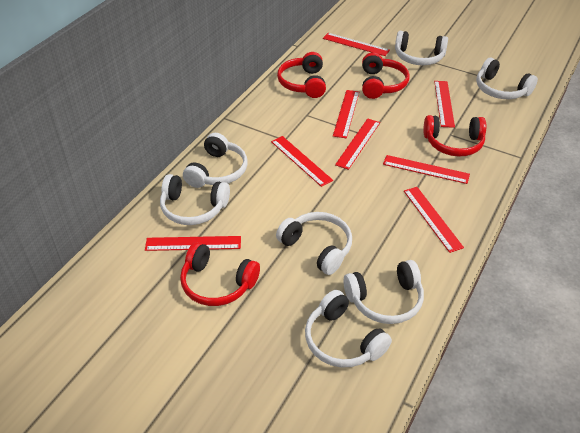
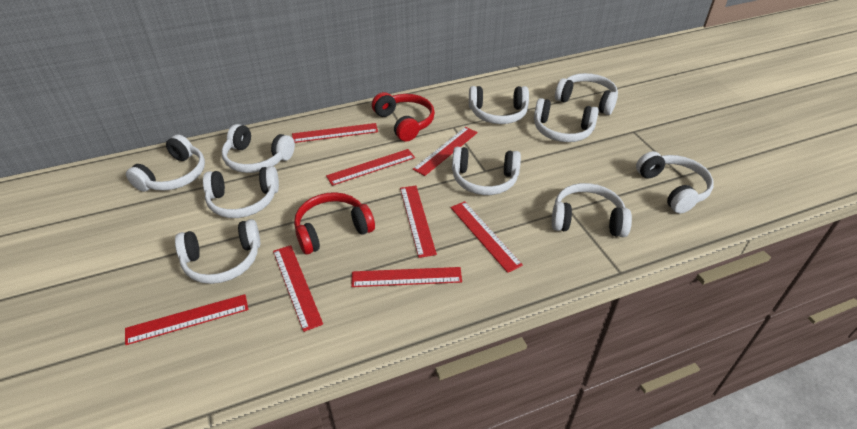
red headphones: [180,242,260,306] [277,52,326,98] [362,52,410,99] [424,115,486,156] = 4 -> [294,192,375,255] [372,92,435,141] = 2
white headphones: [160,174,230,225] [183,133,247,188] [276,212,352,275] [305,290,392,368] [343,260,424,324] [395,31,448,65] [476,58,538,99] = 7 -> [126,134,205,192] [175,219,260,284] [203,166,279,218] [222,124,295,173] [452,147,521,195] [469,86,529,124] [534,98,599,142] [552,183,632,237] [555,73,618,115] [636,151,714,214] = 10

